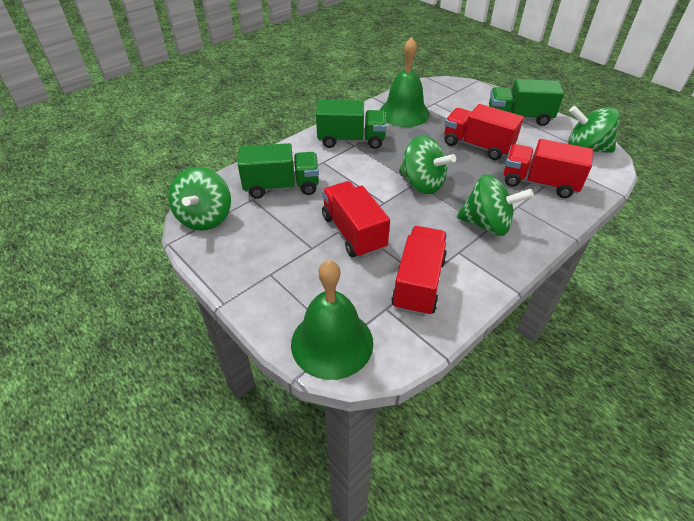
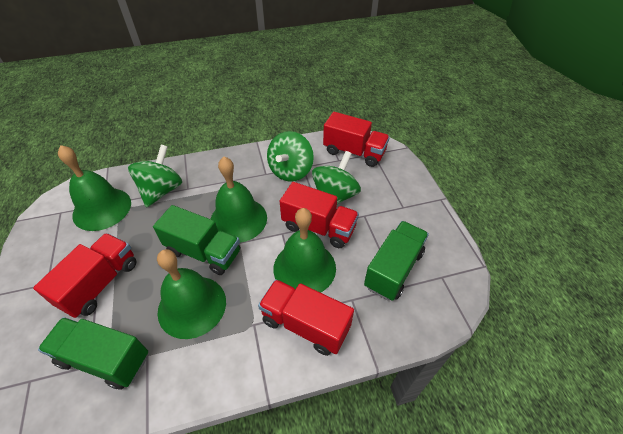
green bell: [291,260,373,380] [380,37,430,127] = 2 -> [58,145,131,231] [157,249,226,339] [211,157,267,243] [273,208,336,293] = 4
green spinning top: [168,167,231,231] [399,135,456,194] [457,174,534,236] [568,106,620,153] = 4 -> [128,145,182,207] [267,131,314,182] [312,151,361,204] = 3

